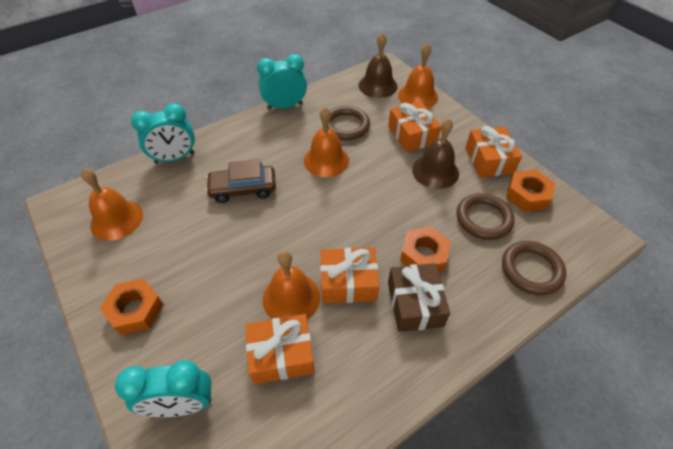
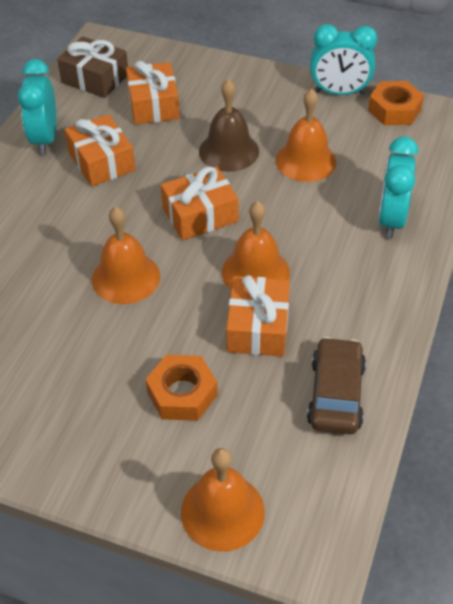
brown bell: [358,32,398,98] [412,118,459,189] = 2 -> [199,79,259,172] = 1
brown ring: [328,106,370,140] [457,193,515,240] [502,241,566,295] = 3 -> none = 0
orange nut: [100,278,164,335] [400,227,451,272] [506,170,555,212] = 3 -> [145,355,218,421] [368,81,424,125] = 2

